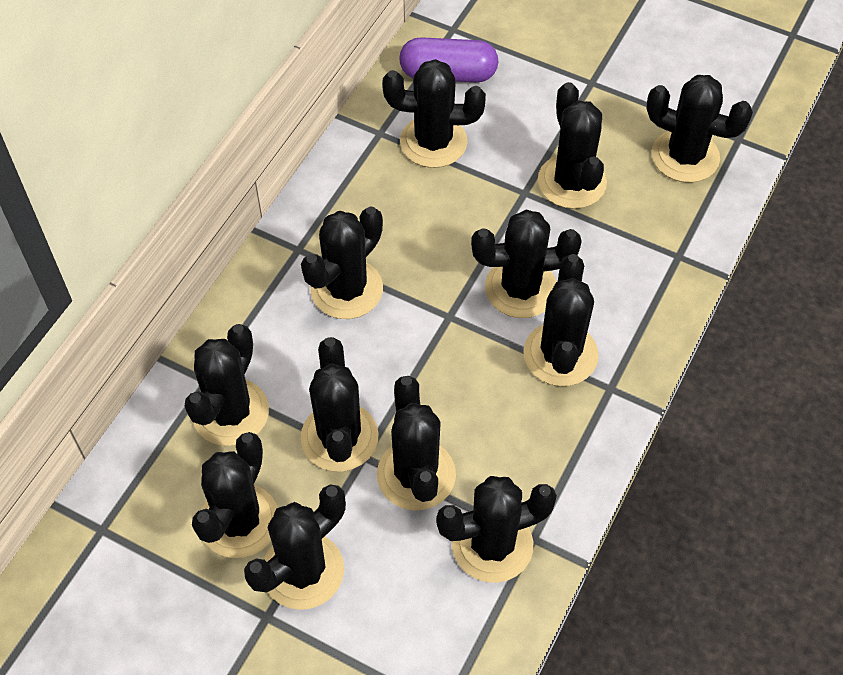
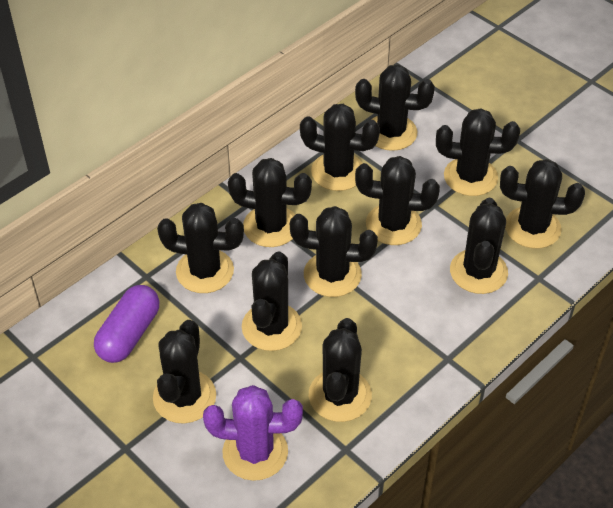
purple cactus: none = 0 -> [203,385,303,481] = 1

